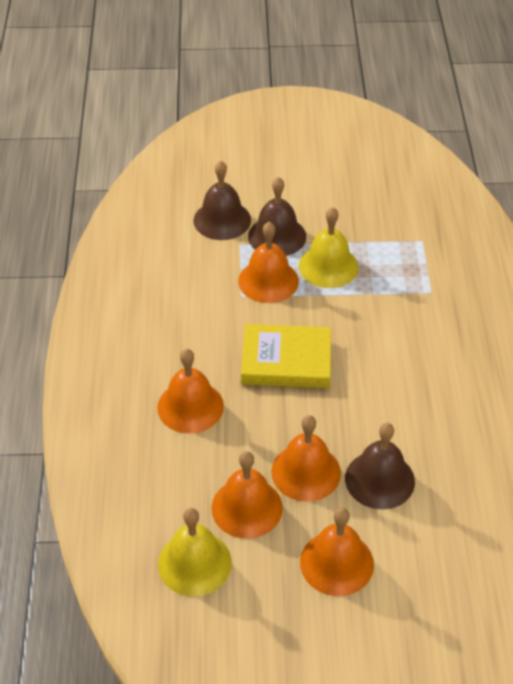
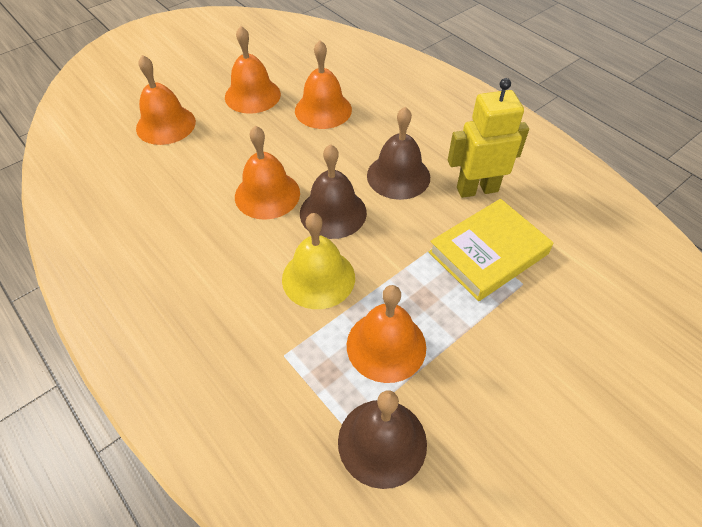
yellow bell: [158,508,232,597] [299,207,359,288] = 2 -> [282,213,355,309] = 1
yellow robot: none = 0 -> [448,78,529,198] = 1

